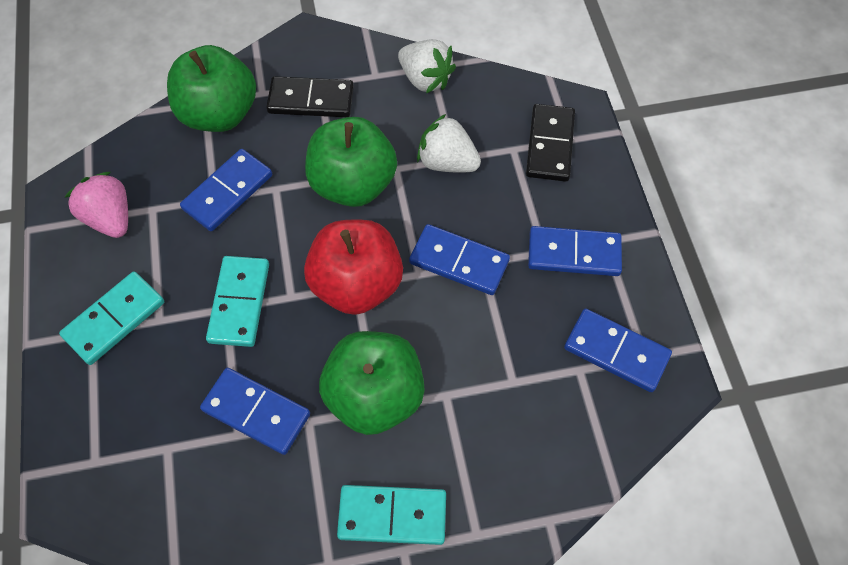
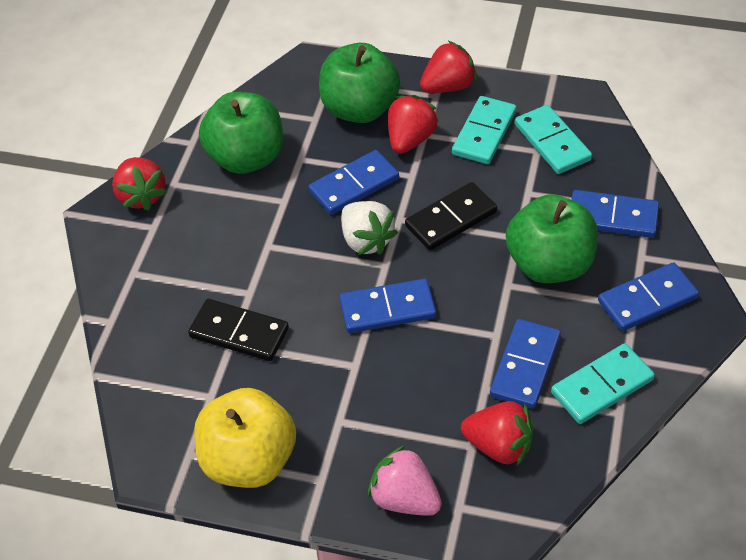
red apple: [304,219,403,315] = 1 -> none = 0
red strawberry: none = 0 -> [112,157,167,211] [388,95,439,154] [420,41,477,93] [461,401,533,466] = 4
white strawberry: [398,39,456,93] [417,114,481,173] = 2 -> [341,201,398,255] = 1
yellow apple: none = 0 -> [194,388,296,488] = 1

